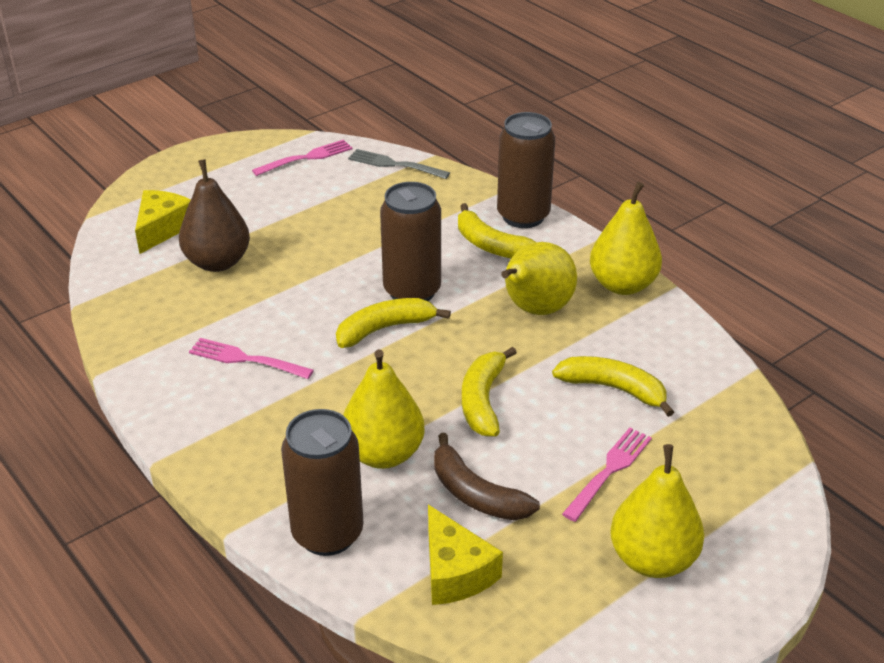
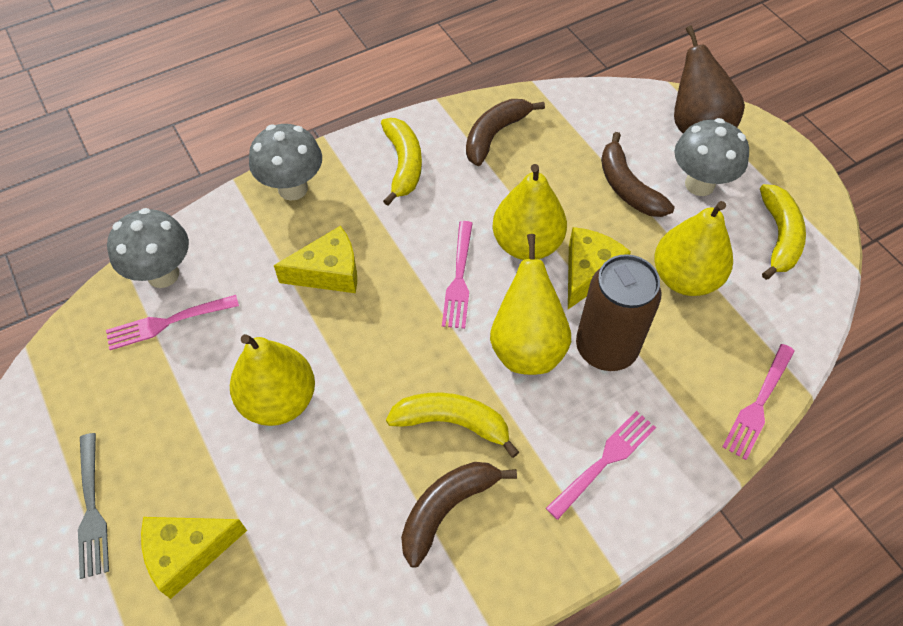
brown banana: [434,433,540,520] = 1 -> [401,462,517,568] [466,99,545,166] [601,132,675,217] = 3
brown can: [281,409,364,556] [380,182,441,301] [497,112,555,228] = 3 -> [576,254,661,371] = 1
grey mushroom: none = 0 -> [107,208,189,288] [249,124,322,201] [675,118,749,196] = 3
pink fork: [189,338,314,379] [252,139,353,176] [562,428,652,522] = 3 -> [106,295,239,350] [442,221,473,329] [546,411,656,520] [722,344,795,460] = 4
yellow banana: [336,298,451,348] [458,203,535,259] [462,347,517,436] [552,356,674,417] = 4 -> [381,118,422,206] [386,393,519,458] [760,184,806,280] = 3
yellow cheese: [135,190,191,254] [428,505,503,605] = 2 -> [141,517,247,599] [274,226,357,293] [568,227,631,309] = 3

